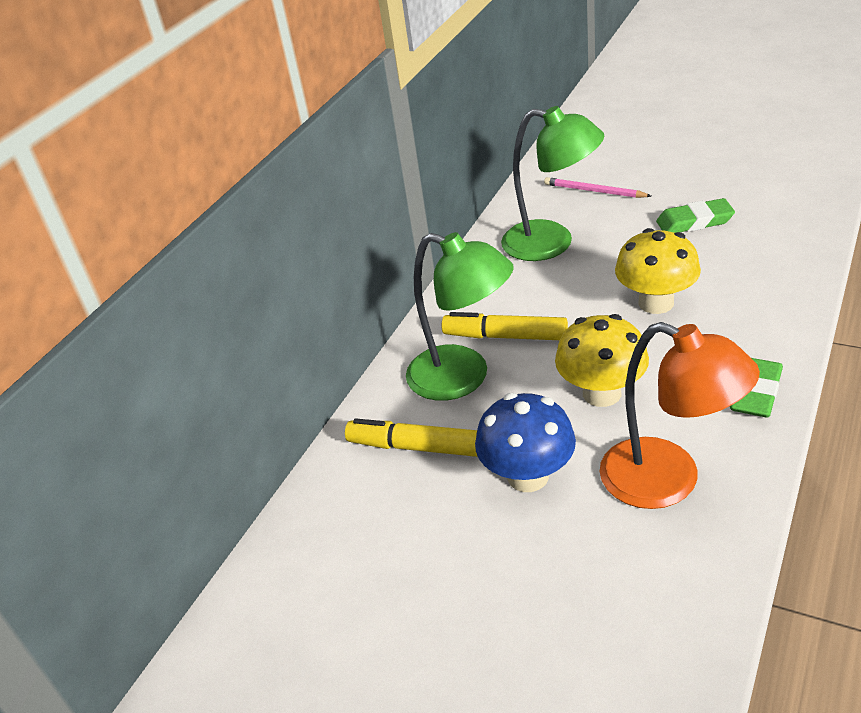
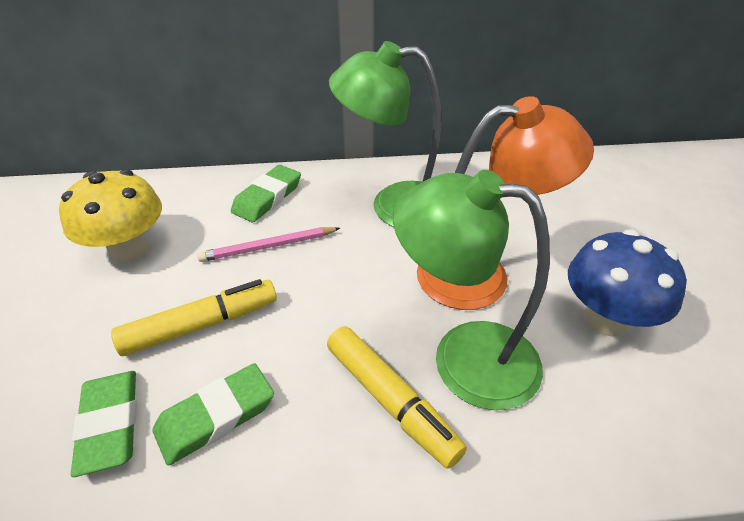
green eraser: [656,198,735,233] [730,358,783,417] = 2 -> [71,371,137,477] [152,363,274,465] [231,165,301,222] = 3
yellow mushroom: [555,314,649,407] [615,228,701,314] = 2 -> [59,169,162,263] = 1

